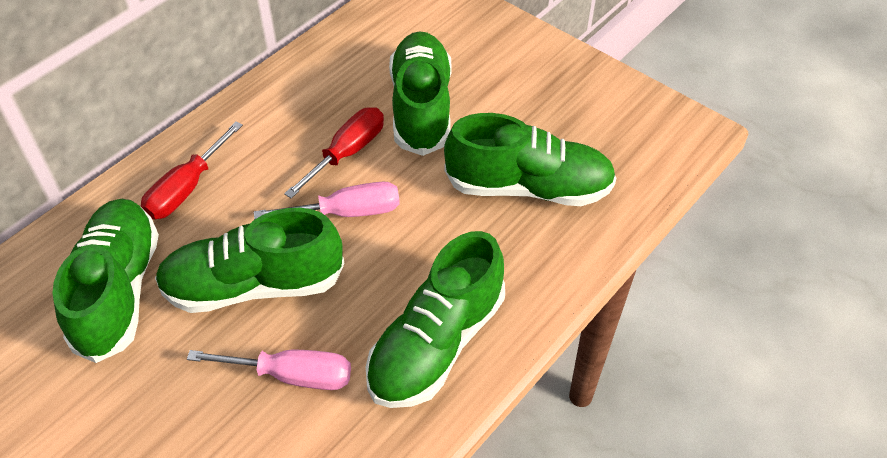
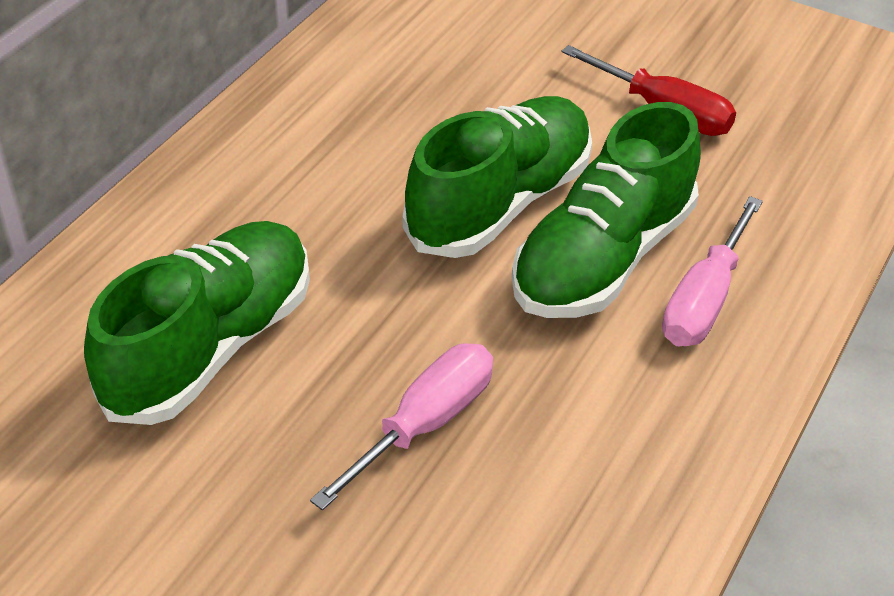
green shoe: [52,199,159,363] [155,208,344,313] [366,231,505,408] [389,31,451,156] [444,113,616,206] = 5 -> [84,221,310,425] [403,96,592,258] [512,102,701,318] = 3
red screwdriver: [141,121,243,220] [284,107,384,198] = 2 -> [562,45,736,136] = 1

